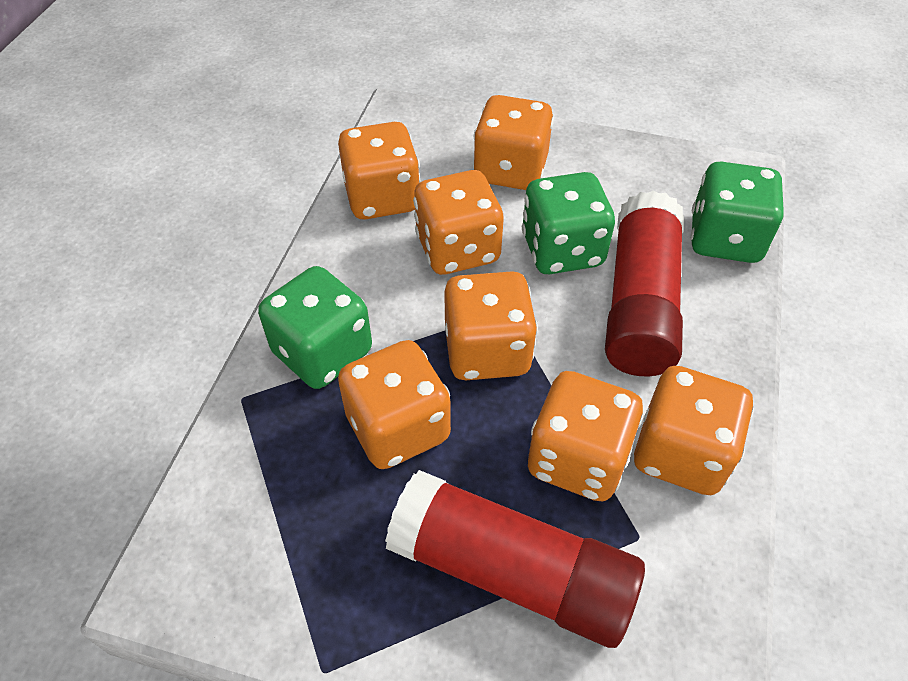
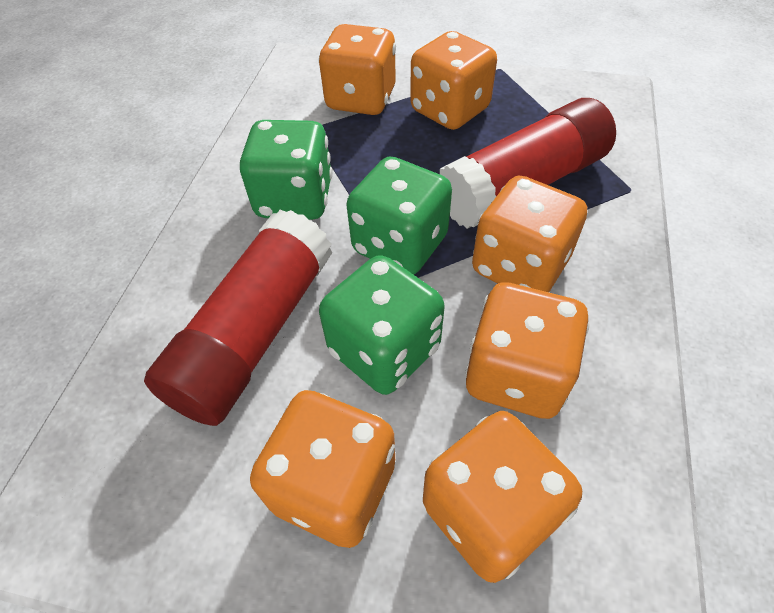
orange dice: [338,122,420,219] [338,340,451,469] [413,170,504,275] [444,271,538,380] [473,95,554,190] [528,371,644,502] [634,366,754,495] = 7 -> [250,390,395,548] [319,24,396,115] [410,31,497,130] [423,411,582,583] [465,282,590,419] [472,176,587,292] = 6

